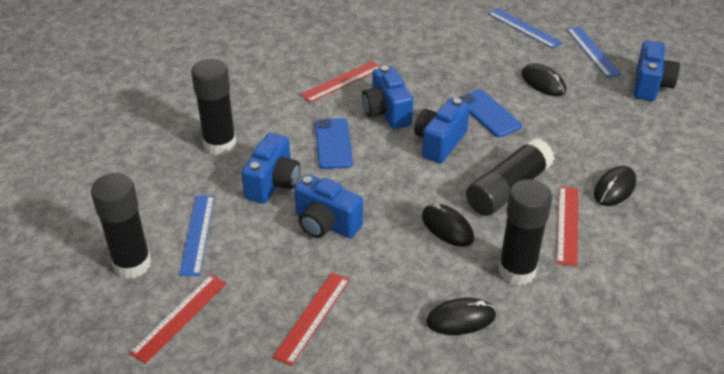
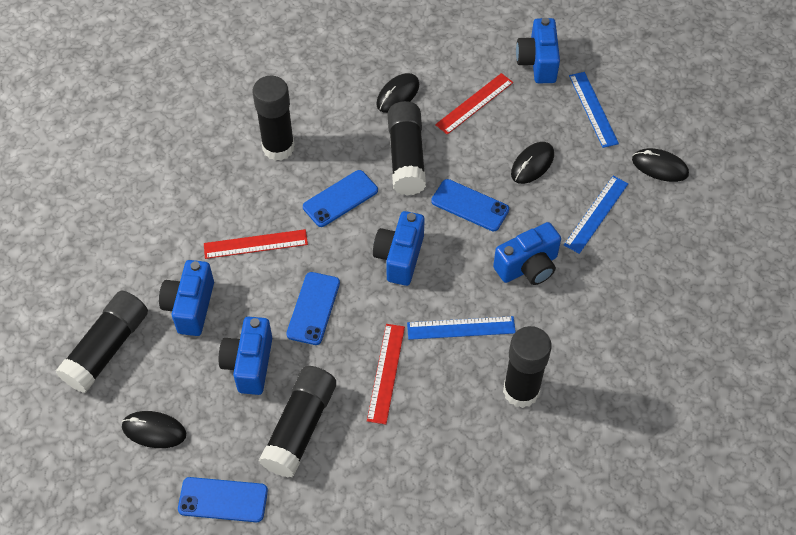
black glue stick: [91,173,151,279] [191,59,236,155] [466,138,555,216] [498,179,552,286] = 4 -> [56,291,148,393] [253,76,295,161] [259,366,336,478] [388,101,426,196] [503,326,552,408] = 5
blue phone: [315,118,353,169] [458,89,522,137] = 2 -> [178,477,268,522] [286,272,340,345] [303,170,378,227] [431,179,509,231] = 4
red ruler: [129,274,226,364] [272,273,350,366] [300,61,381,103] [557,186,578,266] = 4 -> [204,229,308,259] [367,324,405,424] [435,73,513,135] = 3

